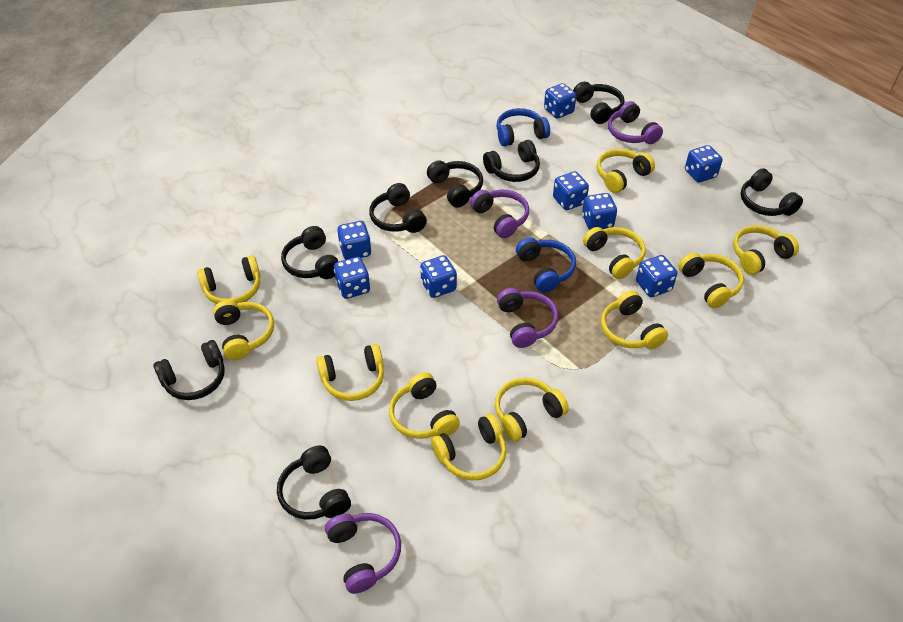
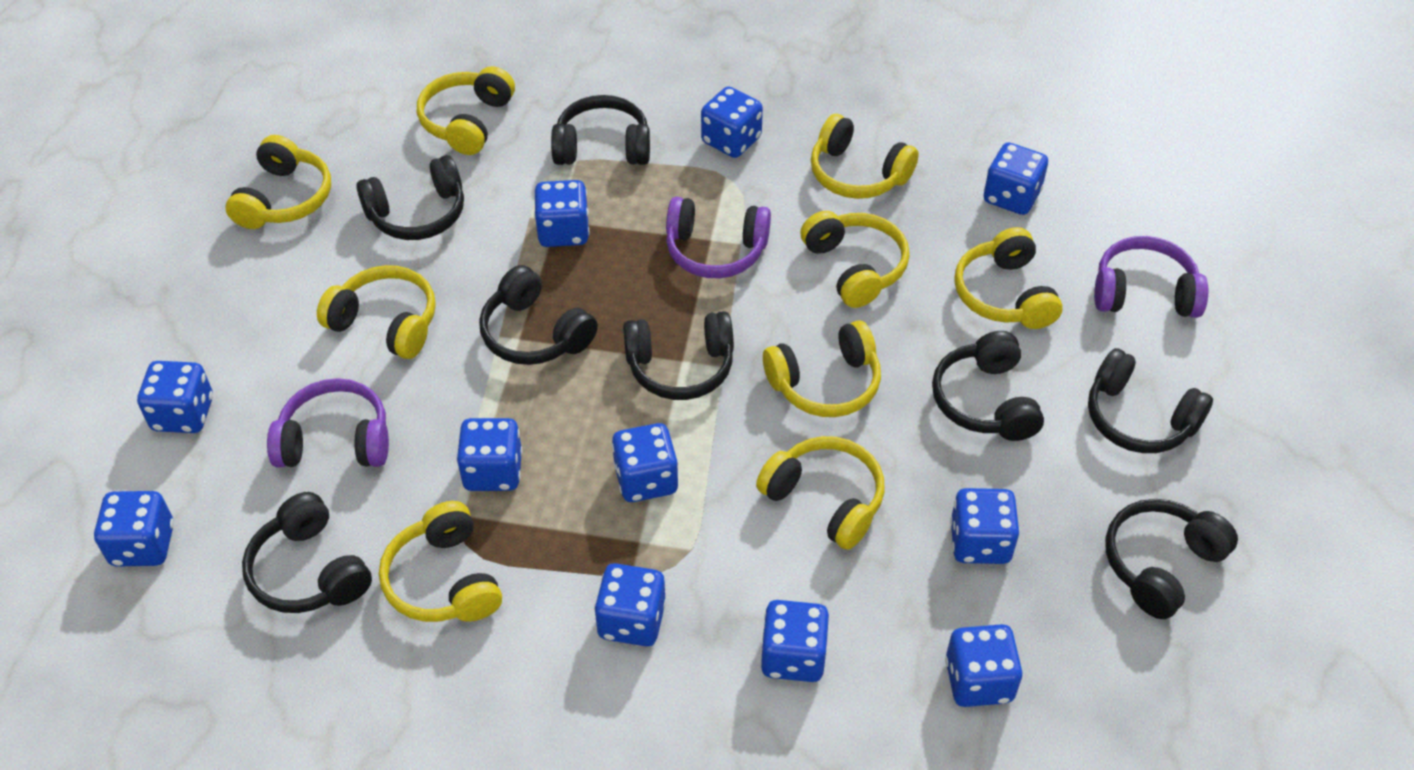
blue dice: [334,257,370,299] [337,221,371,260] [420,255,457,298] [544,83,576,119] [553,171,589,210] [582,193,617,230] [636,255,677,297] [685,145,722,183] = 8 -> [94,491,174,567] [137,361,213,433] [456,418,523,491] [534,180,590,247] [594,563,666,646] [612,423,678,502] [701,87,763,158] [760,600,829,682] [945,624,1023,707] [950,488,1020,564] [984,143,1048,215] = 11
blue headphones: [497,108,550,146] [516,237,576,292] = 2 -> none = 0
purple headphones: [325,513,401,594] [470,189,529,238] [497,288,558,348] [608,101,663,144] = 4 -> [267,378,389,467] [666,197,771,278] [1094,236,1208,318] = 3
yellow headphones: [197,255,260,304] [213,300,274,360] [316,344,384,401] [389,372,460,439] [431,414,507,481] [495,377,569,442] [583,227,646,279] [597,149,655,193] [601,290,668,349] [679,253,744,308] [733,225,799,275] = 11 -> [226,135,331,229] [317,265,436,359] [379,501,502,622] [417,66,515,155] [756,436,885,550] [763,320,881,417] [800,211,910,308] [811,114,919,199] [954,227,1063,329] = 9

